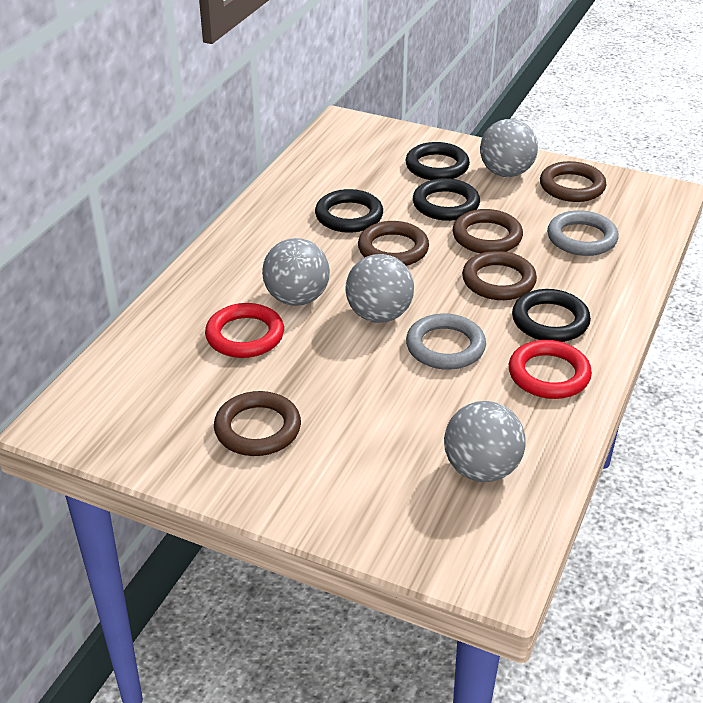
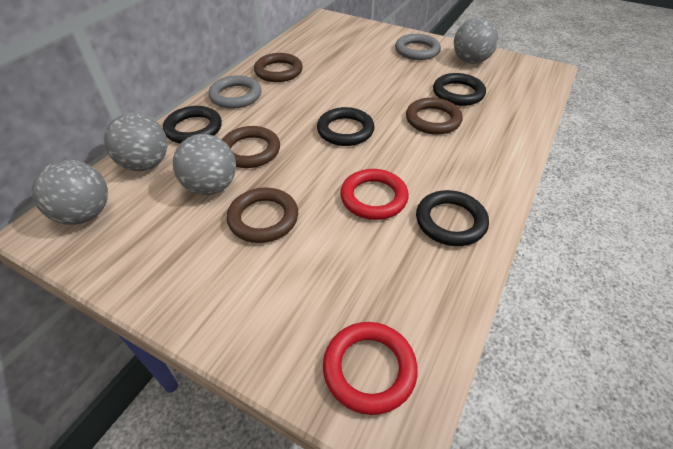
brown ring: [214,391,301,456] [358,221,429,266] [452,209,523,253] [462,251,537,300] [540,161,606,202] = 5 -> [222,126,280,168] [227,187,298,243] [254,53,303,82] [406,97,463,135] = 4

